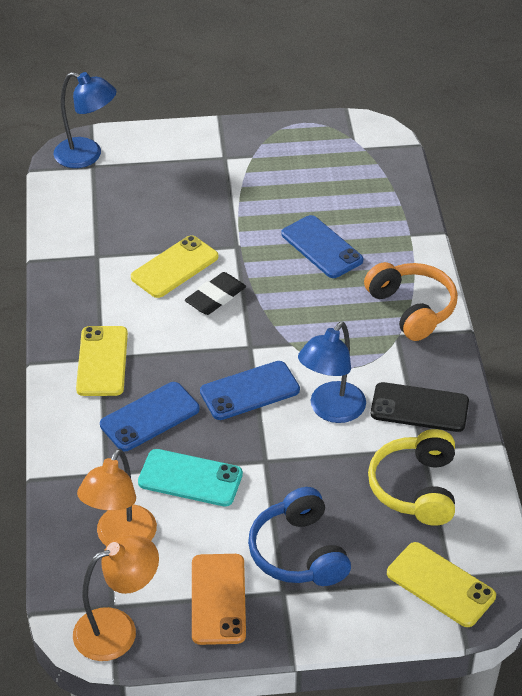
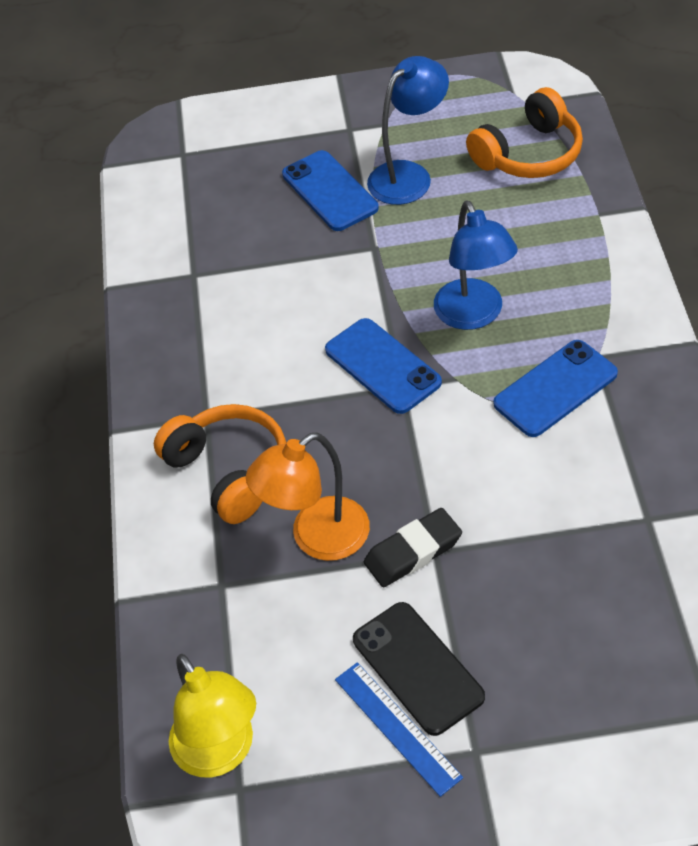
blue headphones: [248,487,351,586] = 1 -> none = 0
blue ruler: none = 0 -> [335,662,463,797] = 1
orange headphones: [364,262,458,341] = 1 -> [154,404,287,524] [466,87,583,178] = 2
orange lamp: [73,535,159,661] [77,449,157,546] = 2 -> [246,432,370,561] = 1
orange phone: [192,554,246,645] = 1 -> none = 0
turquoise phone: [138,449,243,507] = 1 -> none = 0
yellow headphones: [368,429,455,526] = 1 -> none = 0
yellow lamp: none = 0 -> [169,654,256,778] = 1
yellow phone: [76,326,128,396] [131,235,218,298] [387,542,496,627] = 3 -> none = 0

